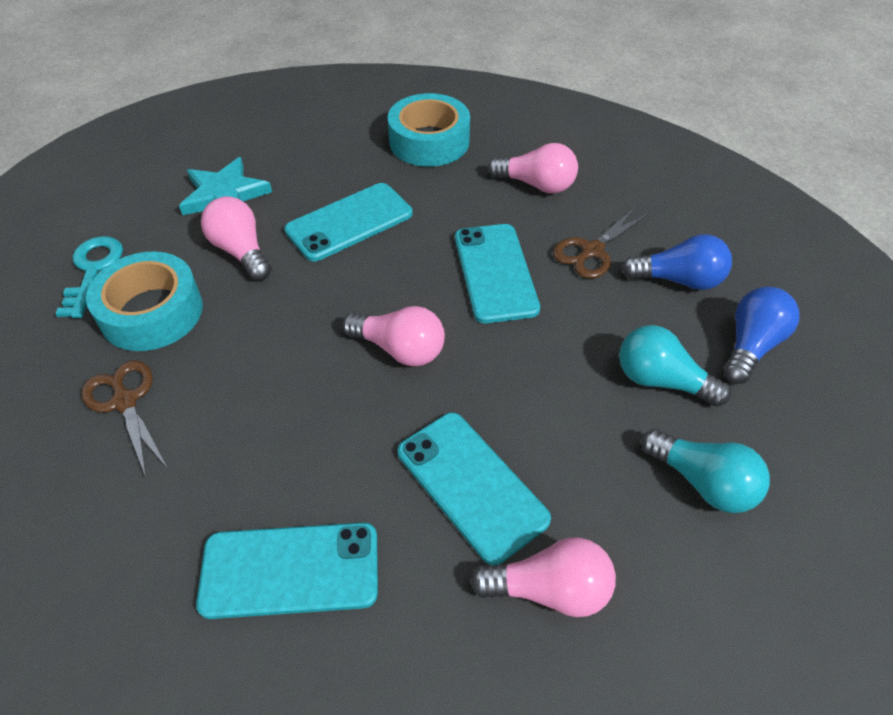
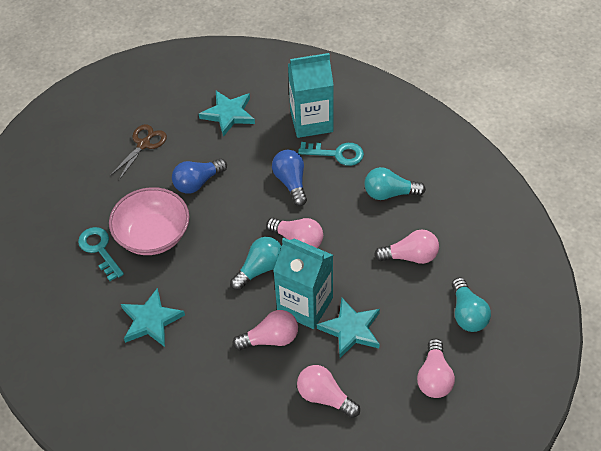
brown scissors: [81,360,168,477] [553,208,649,279] = 2 -> [110,124,167,180] = 1
pink bowl: none = 0 -> [109,187,189,255] = 1
pink light bulb: [201,196,271,281] [342,306,445,367] [470,537,616,617] [488,143,578,193] = 4 -> [233,310,298,350] [266,218,323,248] [297,365,360,418] [374,229,439,264] [417,339,455,398] = 5
turquoise carton: none = 0 -> [273,238,333,329] [288,53,334,138] = 2
turquoise key: [55,236,123,318] = 1 -> [78,227,124,281] [298,142,364,166] = 2
turquoise light bulb: [619,325,731,406] [641,429,770,513] = 2 -> [230,237,282,290] [364,167,426,200] [452,277,491,332] = 3
turquoise phone: [196,523,378,619] [284,183,413,262] [398,412,551,565] [455,224,540,323] = 4 -> none = 0
turquoise star: [179,157,272,215] = 1 -> [121,288,185,347] [199,91,255,137] [317,298,380,358] = 3
turquoise tape: [86,251,203,351] [388,93,470,167] = 2 -> none = 0

